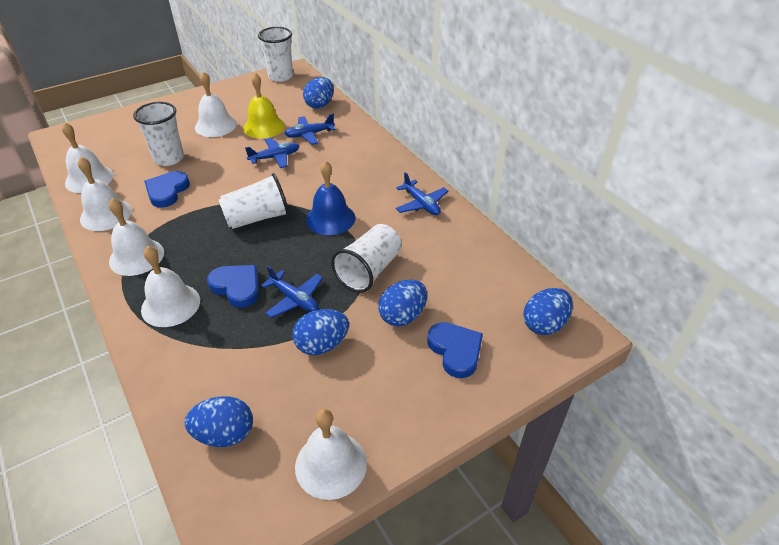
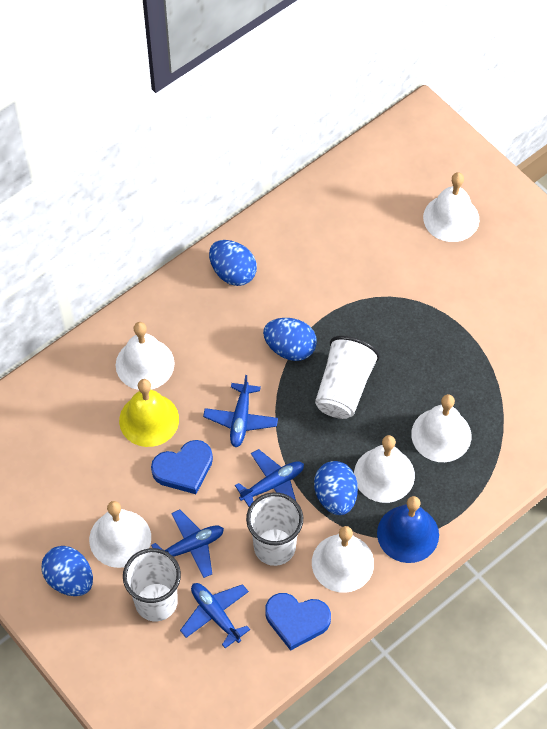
blue egg: [185,396,253,447] [292,309,349,355] [303,77,334,109] [378,280,427,326] [523,288,573,335] = 5 -> [41,546,93,596] [209,240,257,286] [263,318,317,361] [314,461,358,515] = 4
blue heart: [144,171,190,208] [207,265,259,308] [427,322,483,378] = 3 -> [151,440,213,494] [265,593,331,651] = 2
white cup: [133,102,184,166] [219,173,289,229] [258,27,293,82] [331,224,402,293] = 4 -> [123,548,181,621] [246,492,303,566] [315,336,380,419] = 3

